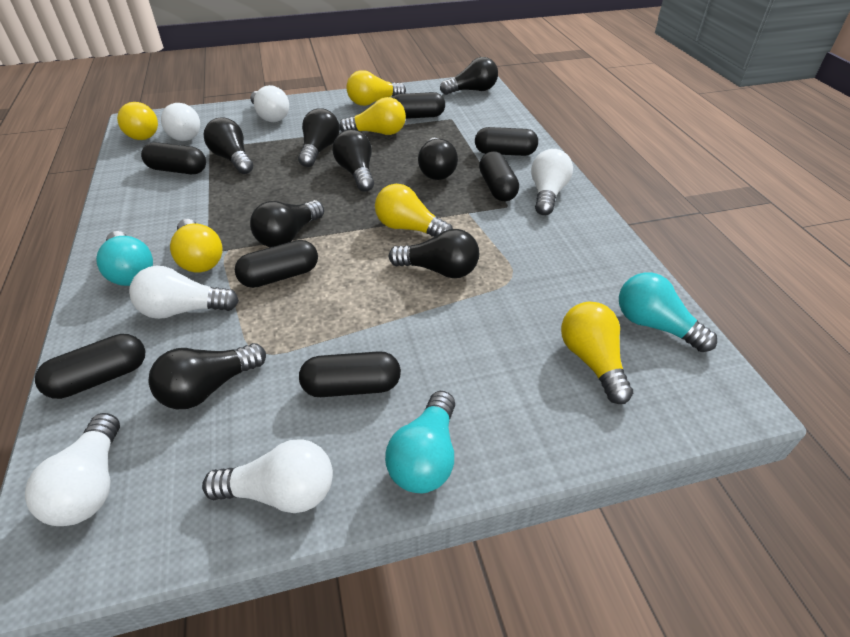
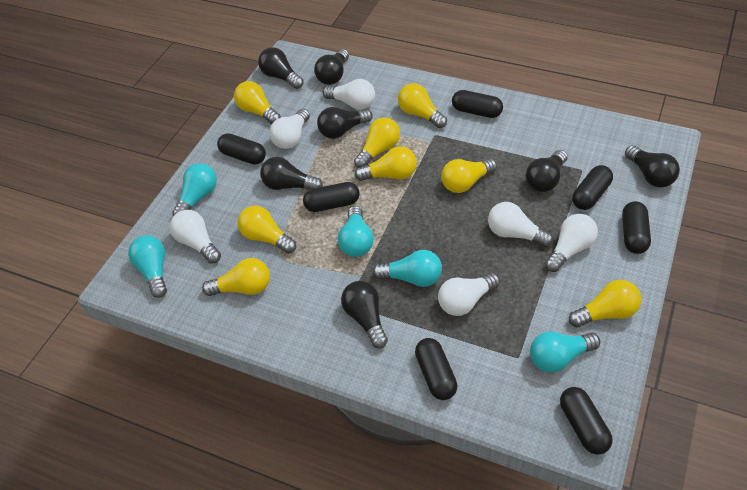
black light bulb: [148,343,266,409] [204,117,253,174] [250,200,324,247] [298,108,340,167] [333,129,374,192] [389,229,479,278] [418,138,458,180] [440,57,498,95] = 8 -> [258,47,304,89] [260,157,323,190] [314,49,349,85] [317,107,373,139] [341,281,388,348] [526,150,567,192] [625,145,680,188] = 7
turquoise light bulb: [96,231,153,286] [385,391,455,493] [619,272,717,352] = 3 -> [128,235,167,298] [172,163,217,216] [338,206,373,257] [372,250,442,287] [530,332,600,373] = 5
yellow light bulb: [117,102,158,140] [170,219,223,273] [339,97,406,135] [346,70,406,106] [375,184,453,237] [561,302,633,404] = 6 -> [202,258,270,296] [234,81,281,124] [238,206,296,253] [354,117,400,168] [355,146,417,181] [398,83,447,128] [441,159,497,193] [569,280,641,327] = 8

